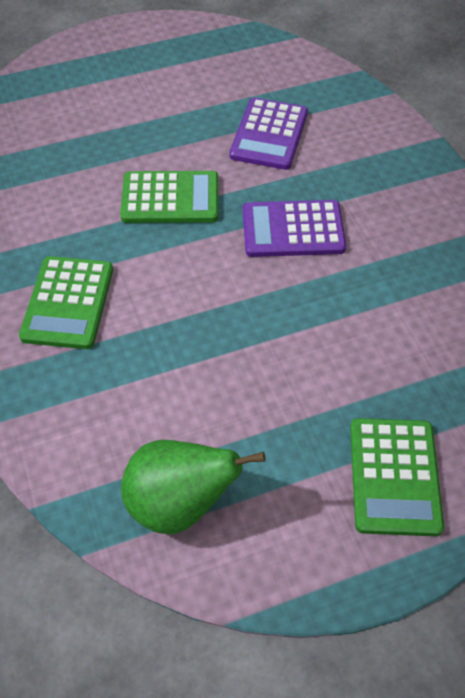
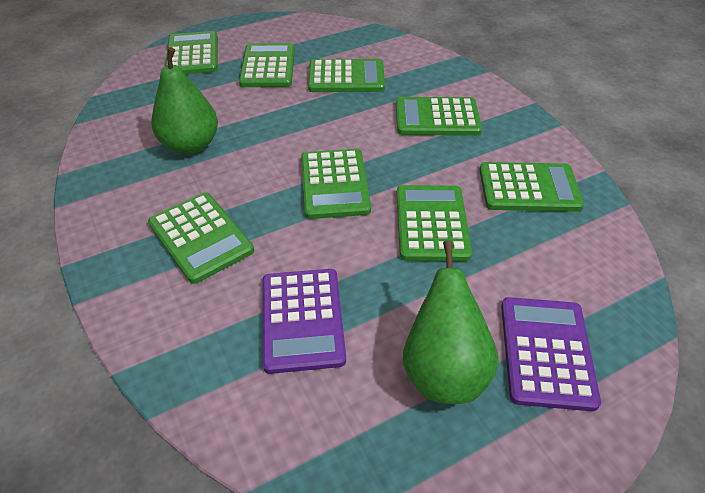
green calculator: [19,256,113,349] [120,171,218,223] [350,418,444,536] = 3 -> [148,193,254,284] [165,31,218,75] [239,43,295,87] [301,149,371,219] [308,59,385,92] [396,97,482,136] [396,185,472,261] [479,162,584,212] = 8
green pear: [121,440,265,534] = 1 -> [151,47,218,154] [403,240,499,404] = 2

